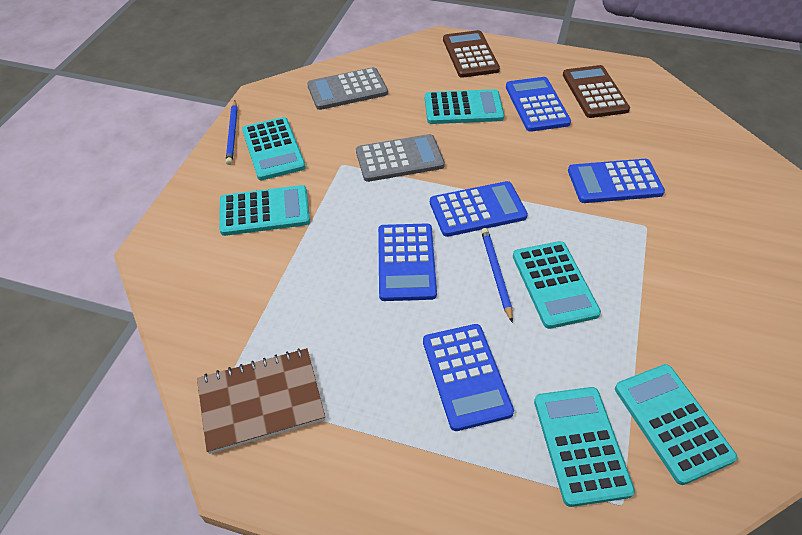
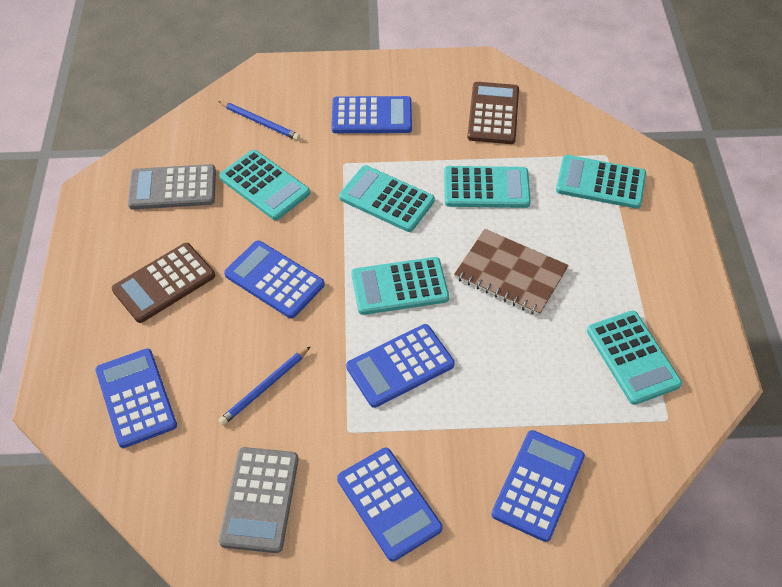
blue calculator: [378,223,437,301] [423,324,514,431] [430,181,528,237] [506,77,571,132] [568,159,665,203] = 5 -> [96,348,177,448] [224,240,325,319] [331,96,412,133] [337,448,442,562] [346,324,455,408] [491,430,585,542] = 6

